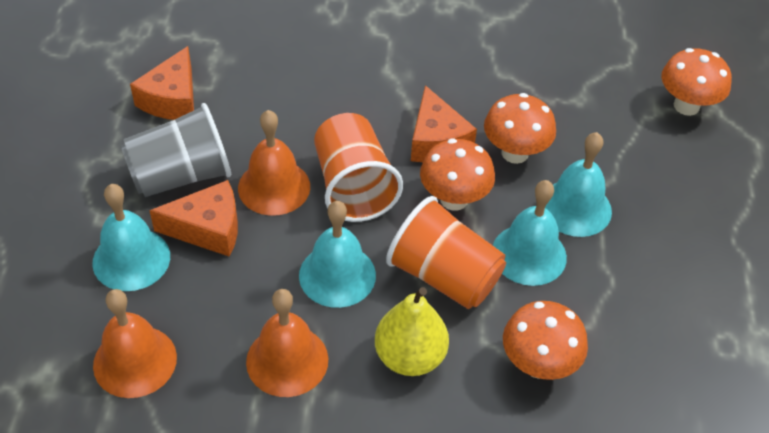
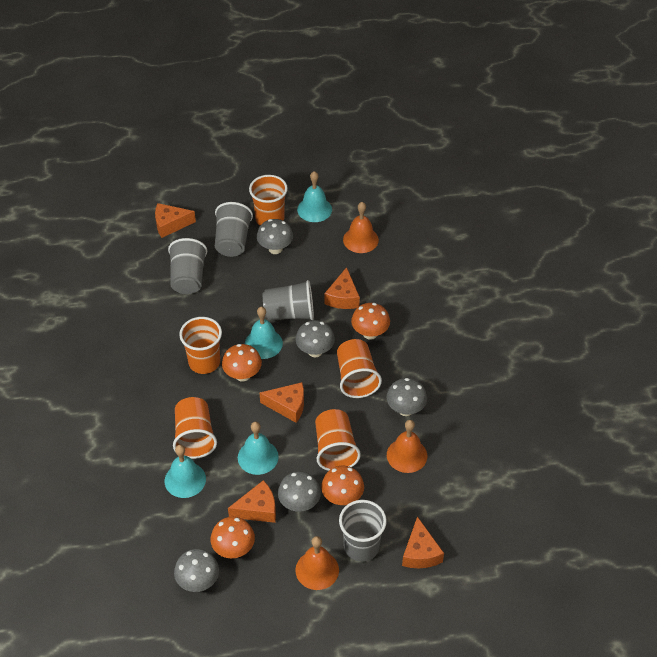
grey cup: [121,103,231,197] = 1 -> [168,238,207,294] [215,202,253,257] [263,280,314,320] [339,500,387,562] = 4
grey mushroom: none = 0 -> [174,549,219,592] [257,219,293,254] [278,472,321,512] [295,320,335,358] [386,378,427,416] = 5
orange cheese: [130,46,194,120] [149,180,238,257] [411,85,477,162] = 3 -> [155,203,196,238] [228,480,276,523] [260,382,304,423] [324,267,360,309] [402,516,444,568] = 5
orange cup: [314,113,403,222] [386,196,506,309] = 2 -> [173,397,217,459] [179,317,222,374] [249,175,288,225] [315,409,361,471] [337,339,382,398] = 5
yellow pear: [375,287,449,376] = 1 -> none = 0

